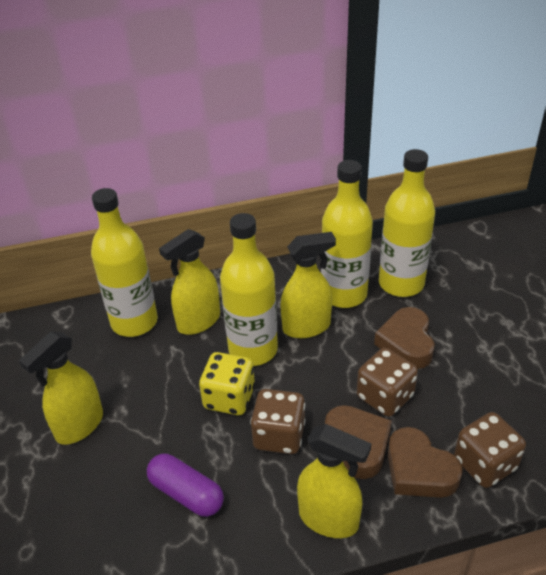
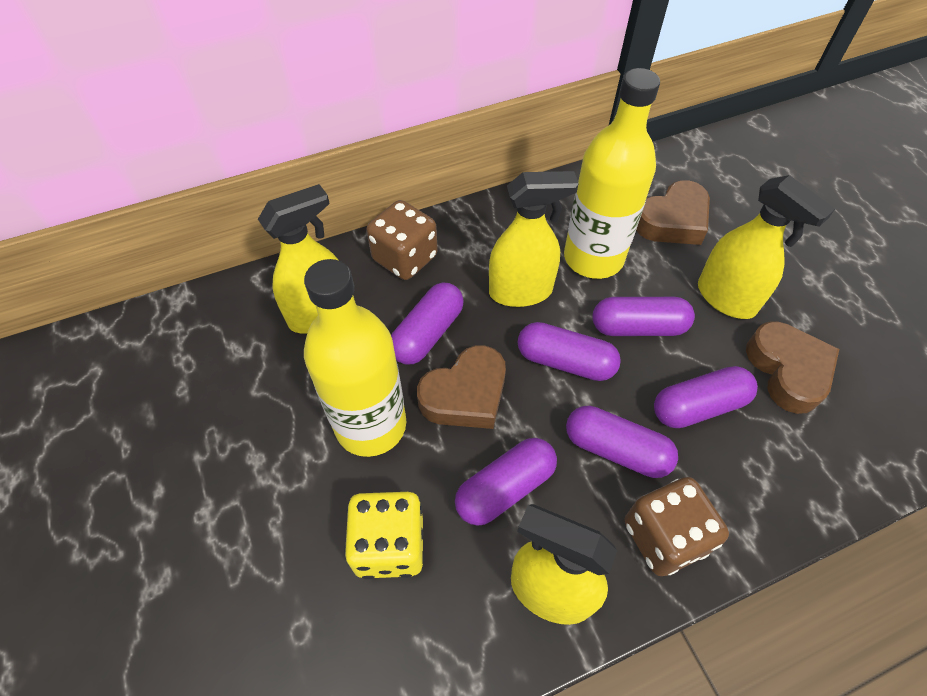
brown dice: [250,389,305,454] [357,348,418,417] [454,412,526,488] = 3 -> [366,200,438,280] [625,477,729,576] = 2
purple capsule: [147,454,224,517] = 1 -> [391,282,464,364] [455,438,557,526] [517,322,621,381] [566,406,678,478] [593,297,695,336] [654,366,758,428] = 6
yellow bottle: [91,188,158,337] [220,213,278,366] [321,160,373,308] [379,149,435,297] = 4 -> [304,259,406,457] [564,68,660,279] = 2

